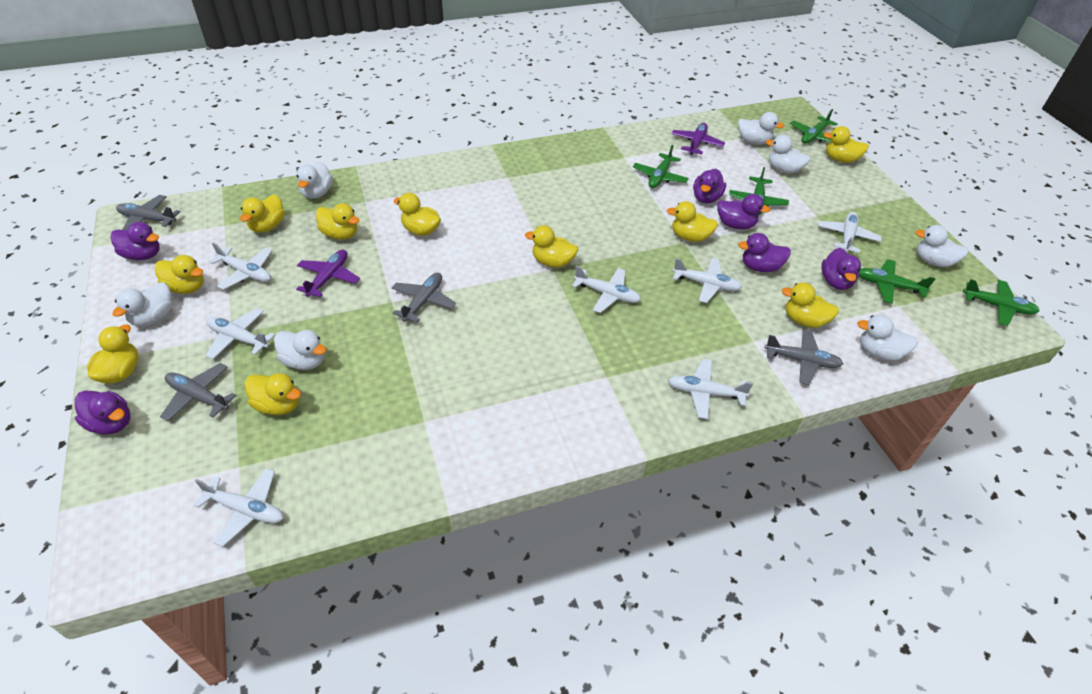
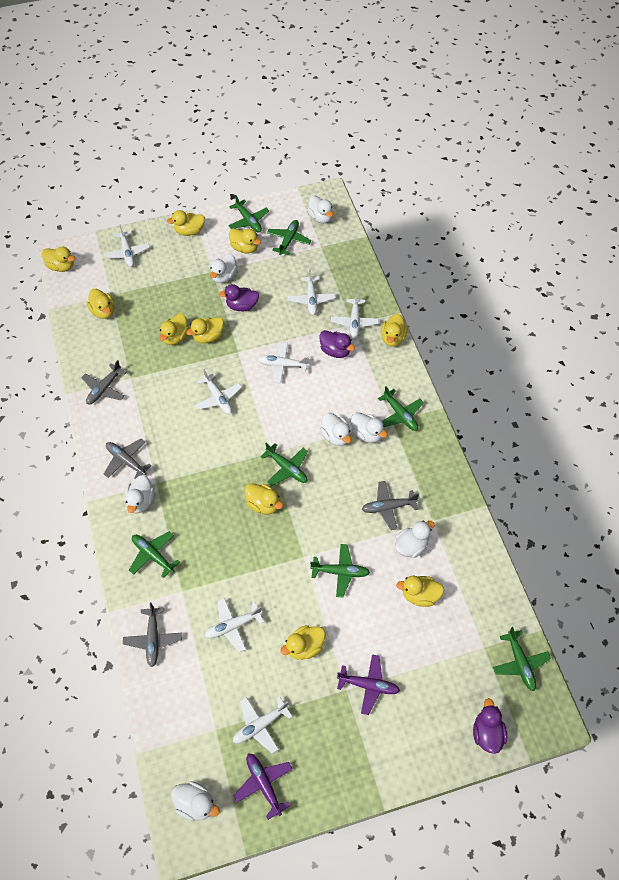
green plane: [633,145,689,188] [729,167,789,215] [790,109,838,144] [859,259,936,304] [963,279,1039,326] = 5 -> [129,531,180,578] [228,195,269,232] [260,443,308,486] [267,220,311,255] [310,544,370,598] [378,386,424,431] [493,627,551,691] = 7
purple duck: [75,390,131,435] [110,222,160,260] [693,169,726,203] [717,194,770,229] [738,233,791,272] [821,248,861,290] = 6 -> [219,284,259,311] [319,330,355,358] [473,698,507,754] = 3

